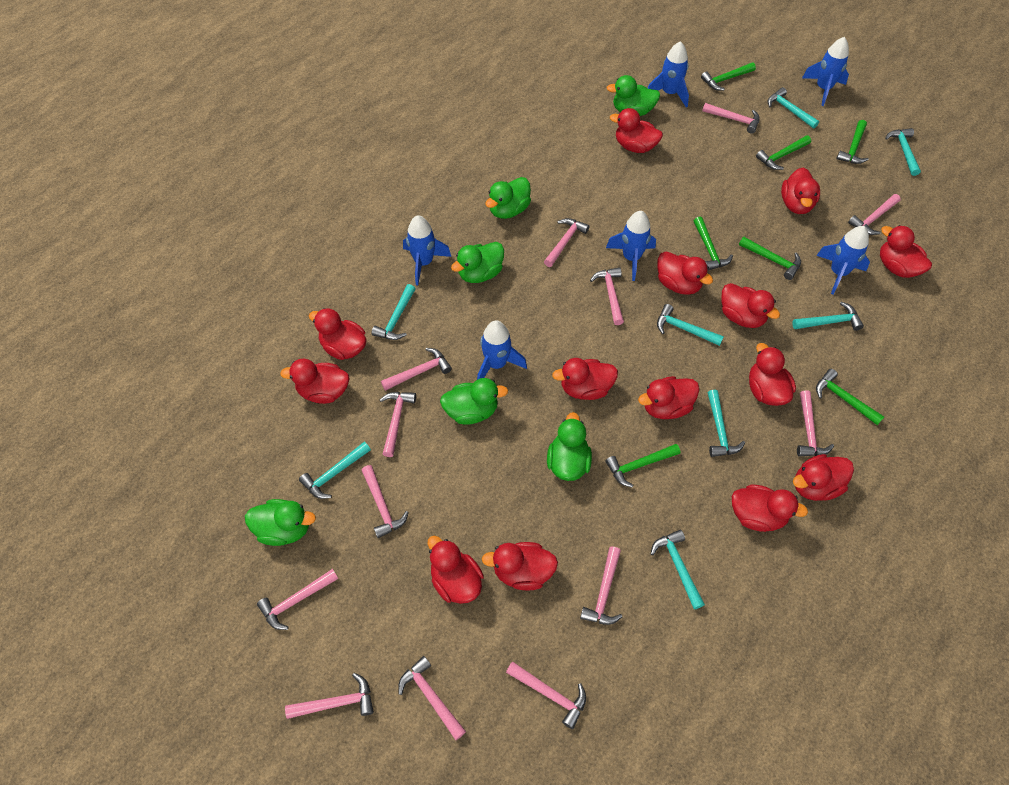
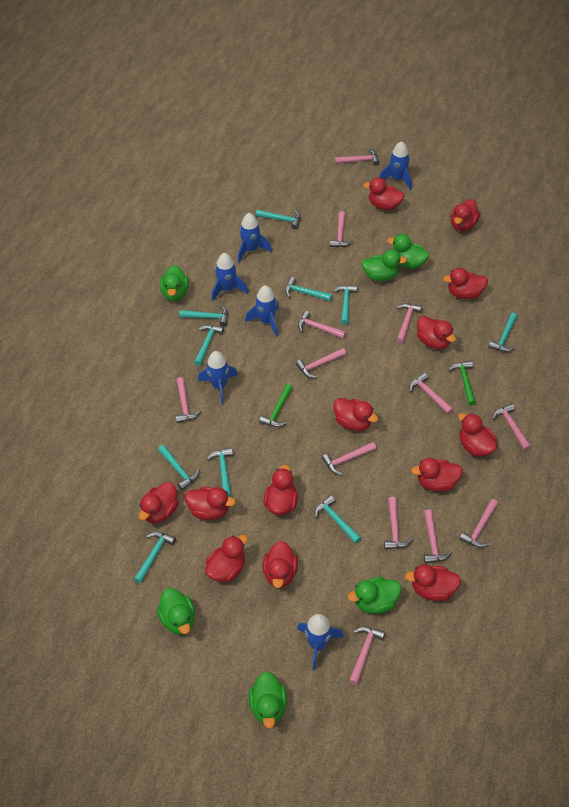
green hammer: [605,444,680,488] [694,217,733,270] [701,62,756,91] [739,237,801,280] [756,135,811,170] [816,369,884,425] [836,120,869,164] = 7 -> [259,384,293,427] [448,360,476,406] = 2
red duck: [280,358,349,404] [309,308,366,360] [428,536,484,604] [482,542,558,591] [552,358,618,400] [610,108,663,153] [638,376,699,419] [657,251,713,295] [721,283,780,328] [732,485,808,532] [749,343,796,406] [781,168,820,214] [793,454,854,501] [880,225,932,278] = 14 -> [139,482,179,523] [185,487,236,520] [205,535,248,582] [263,465,298,515] [263,541,298,588] [334,398,378,431] [363,177,405,210] [405,564,461,601] [411,458,463,492] [417,316,456,349] [443,268,488,299] [450,199,480,231] [458,413,497,456] = 13
turquoise hammer: [299,442,371,499] [371,284,416,340] [650,530,705,609] [657,304,724,346] [708,390,745,457] [767,87,819,128] [792,302,864,331] [885,128,921,176] = 8 -> [134,532,176,583] [158,445,199,490] [179,305,228,326] [194,325,224,366] [207,448,233,497] [256,210,301,229] [285,277,333,301] [315,495,361,544] [333,285,357,325] [488,312,517,352] = 10

